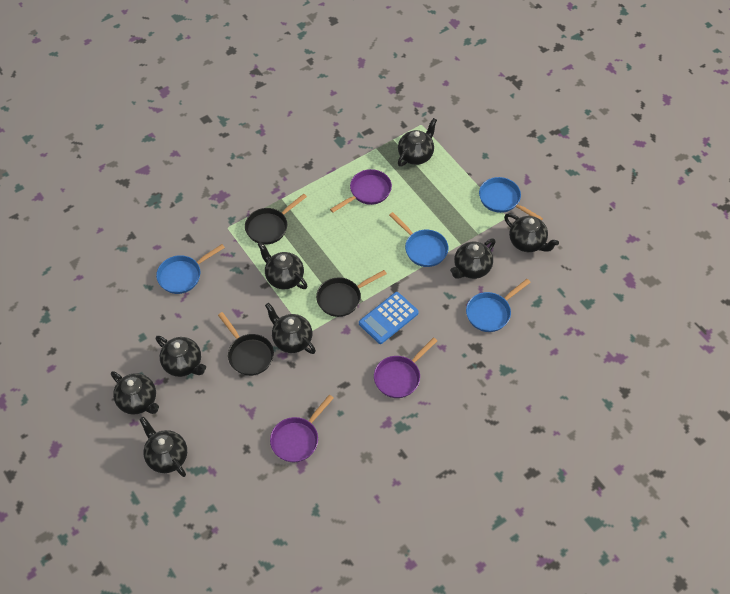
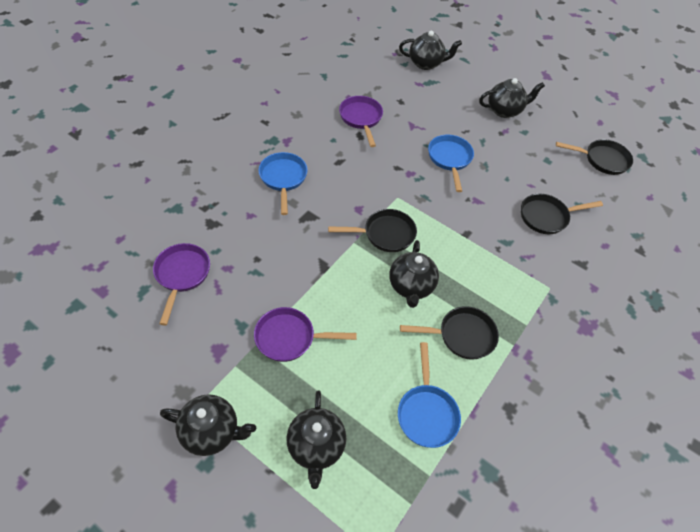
black pan: [218,312,274,376] [245,194,307,245] [316,270,387,317] = 3 -> [328,209,417,252] [400,306,499,360] [521,193,603,234] [556,139,633,175] = 4
black teapot: [111,371,159,415] [140,417,187,477] [156,336,206,377] [258,242,308,289] [265,303,316,354] [398,118,437,166] [450,239,495,279] [504,213,559,252] = 8 -> [160,394,256,456] [286,390,346,489] [389,240,439,308] [399,31,462,70] [479,78,545,118] = 5
blue calculator: [359,292,419,344] = 1 -> none = 0
blue pan: [156,244,225,294] [389,212,448,267] [466,279,531,332] [479,177,543,221] = 4 -> [258,152,307,215] [398,342,461,448] [428,134,474,192] = 3

